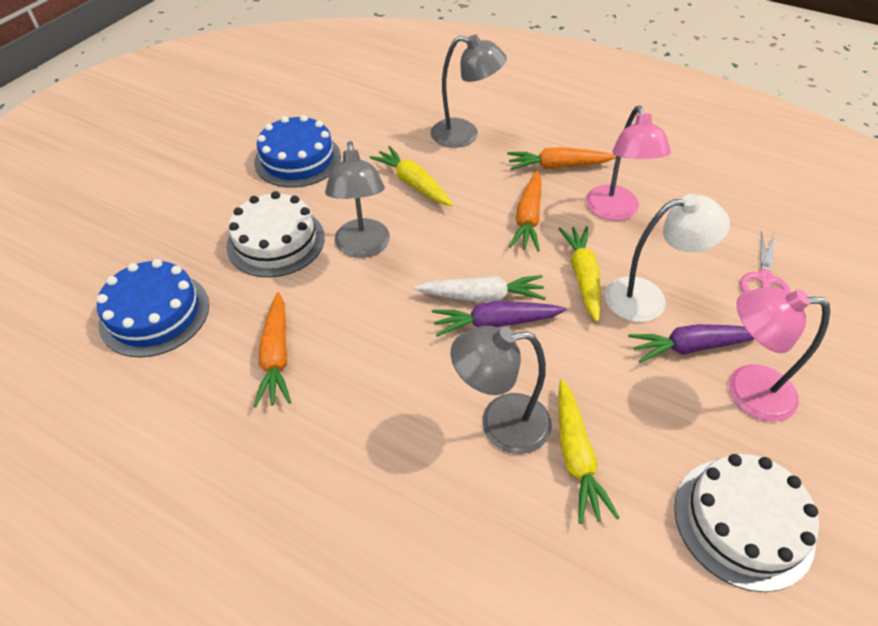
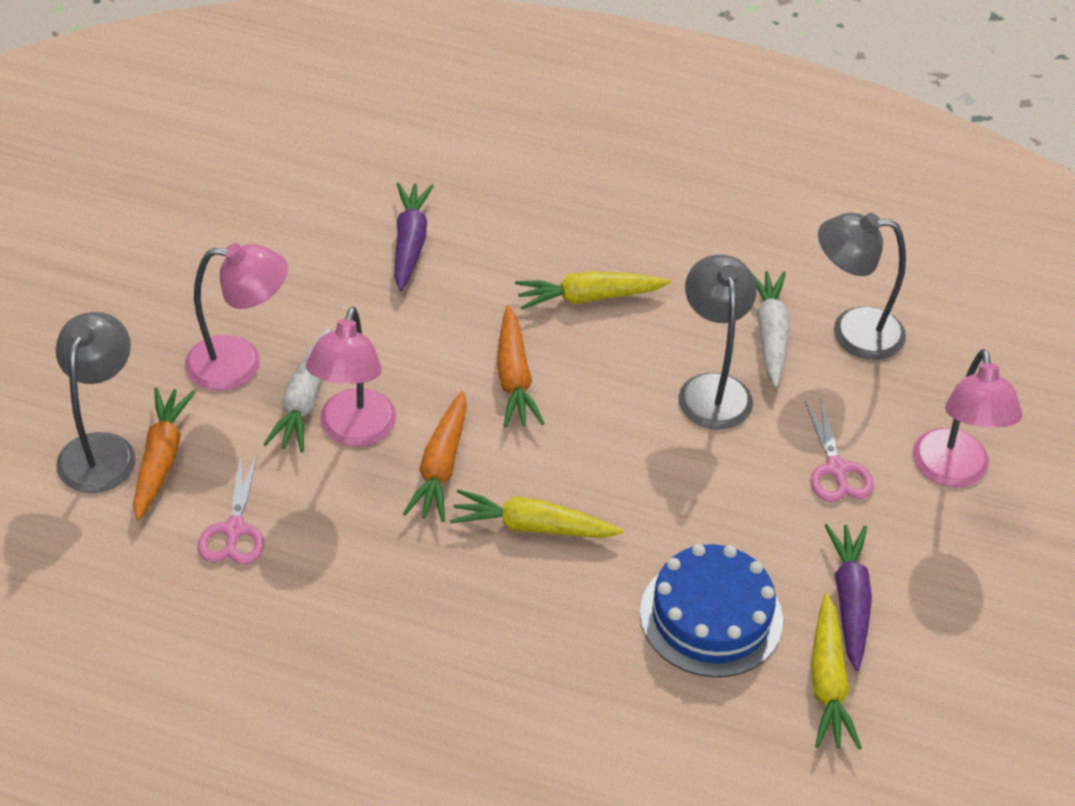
blue cake: [97,259,209,357] [254,115,341,187] = 2 -> [640,544,783,677] = 1
pink lamp: [586,106,671,221] [729,287,830,422] = 2 -> [185,243,288,391] [306,307,396,446] [913,349,1022,487] = 3
pink scissors: [740,231,791,293] = 1 -> [198,455,264,565] [805,397,874,502] = 2
white cake: [226,191,325,277] [674,454,819,592] = 2 -> none = 0
white carrot: [414,275,546,302] = 1 -> [263,328,330,452] [751,271,790,388] = 2
white lamp: [605,194,730,322] = 1 -> none = 0

